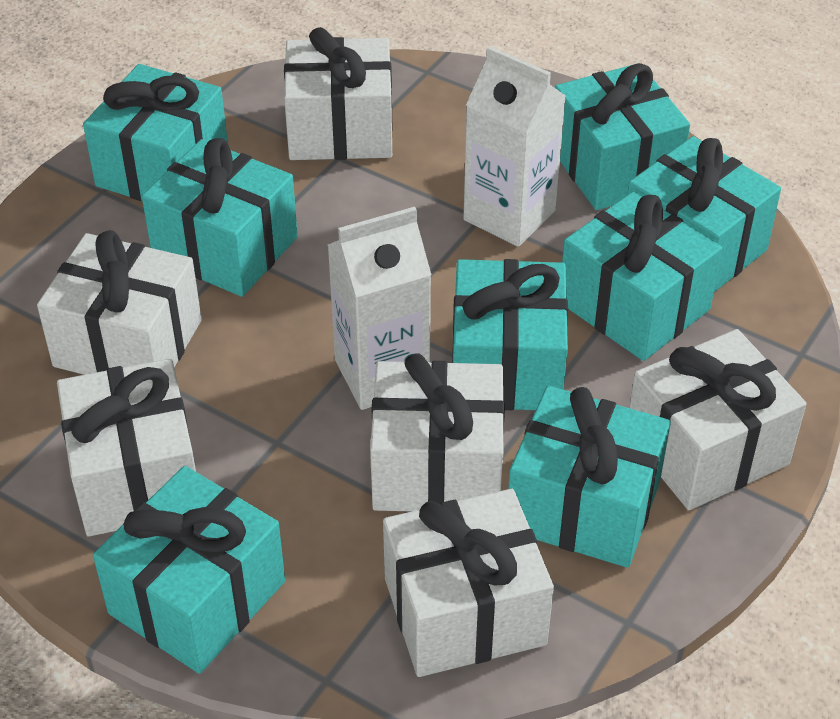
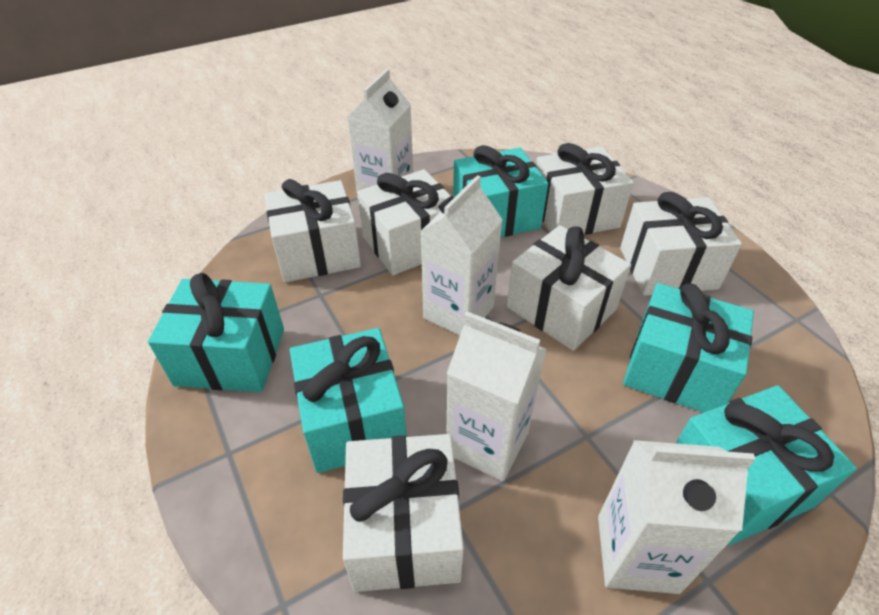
turquoise gift: [83,64,228,201] [93,466,285,674] [142,138,298,297] [452,259,568,410] [508,386,671,568] [555,63,690,210] [562,191,722,361] [627,136,781,292] = 8 -> [148,273,284,392] [290,328,407,473] [453,145,548,237] [623,283,754,413] [676,385,857,546] = 5
white carton: [328,207,431,410] [463,46,566,247] = 2 -> [347,69,413,198] [420,175,503,336] [446,311,546,481] [598,440,755,594] = 4

